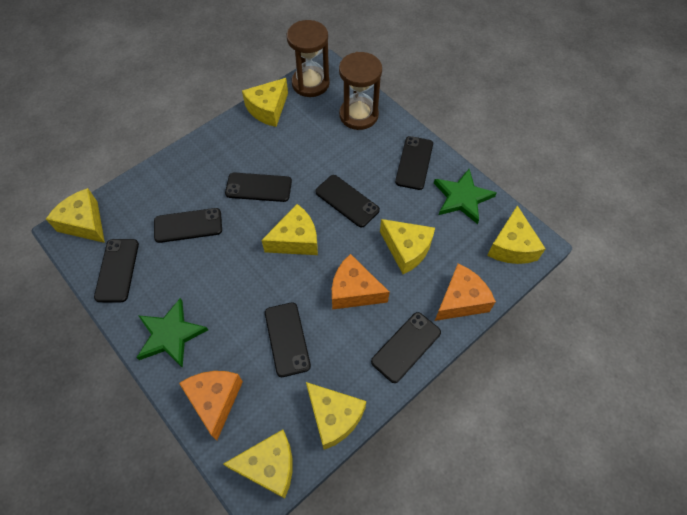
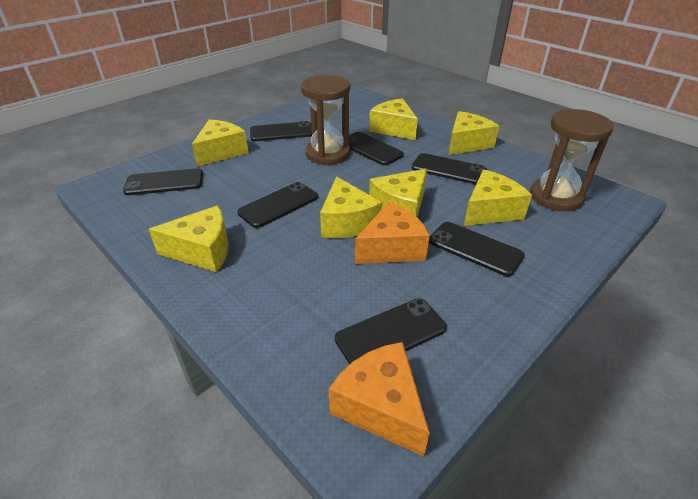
green star: [136,298,208,368] [434,169,497,224] = 2 -> none = 0
orange cheese: [179,371,243,440] [332,254,390,310] [435,263,496,321] = 3 -> [329,342,430,456] [355,202,430,264] = 2

